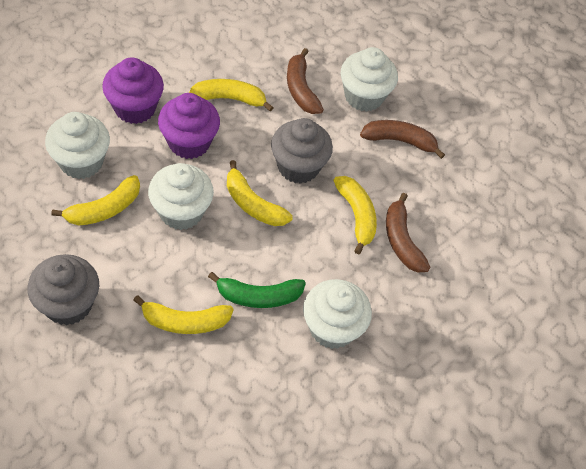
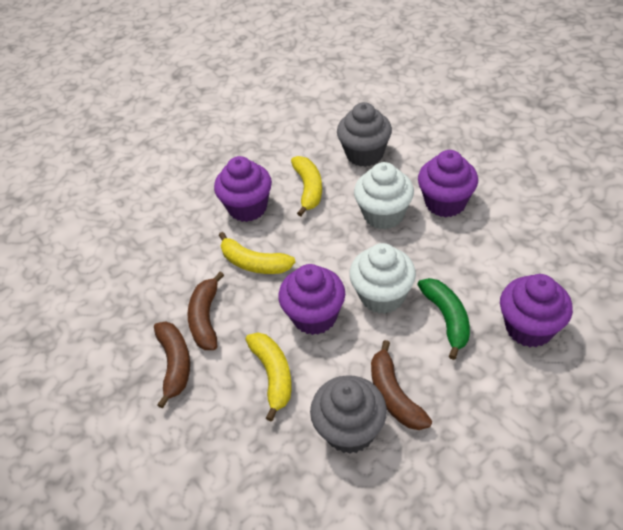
purple cupcake: [102,57,164,124] [158,93,220,159] = 2 -> [214,156,272,222] [278,264,345,335] [418,150,478,217] [500,274,573,347] = 4
white cupcake: [45,112,110,179] [148,163,214,230] [303,279,372,349] [341,47,398,112] = 4 -> [349,243,416,314] [354,162,414,229] = 2
yellow banana: [51,175,140,226] [133,295,234,334] [189,79,274,112] [227,160,293,226] [333,176,377,255] = 5 -> [219,232,295,274] [245,333,292,422] [291,156,322,216] = 3

